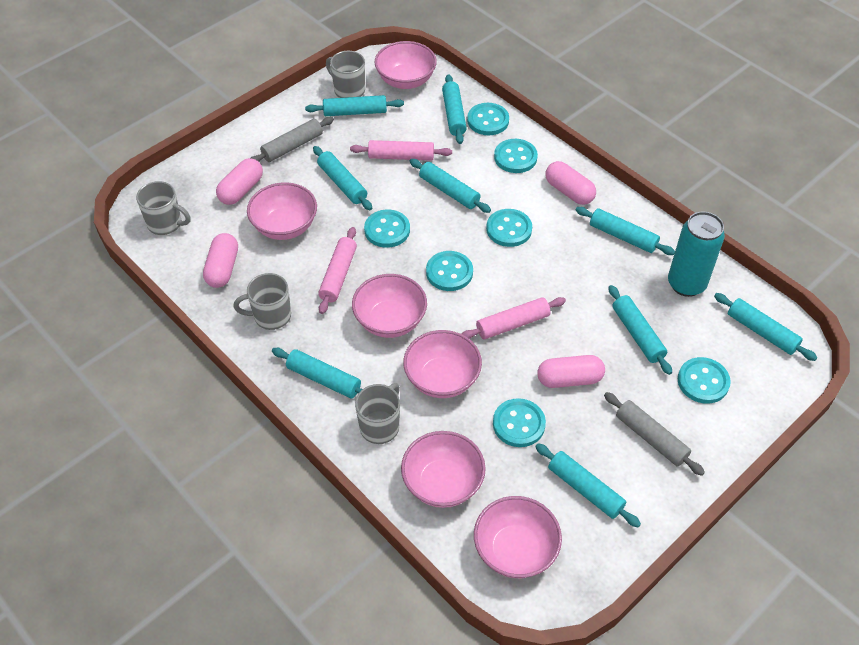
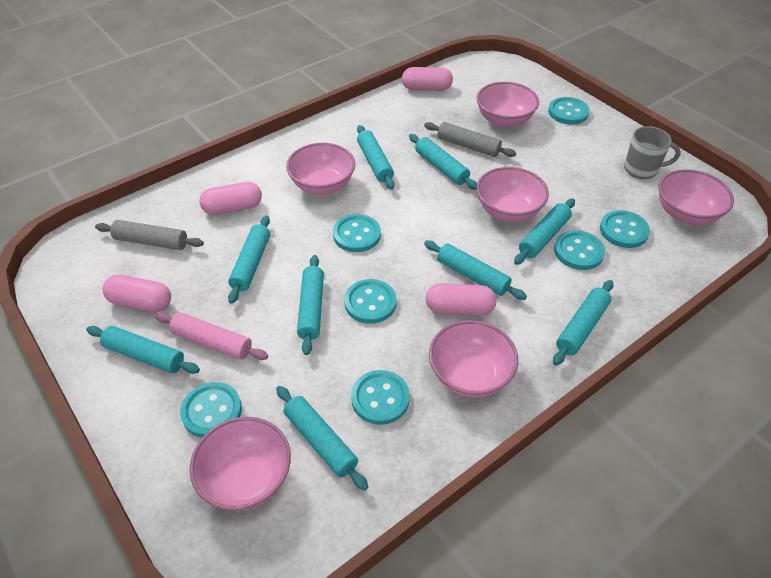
grey mug: [136,181,191,235] [233,273,291,330] [326,51,365,98] [355,383,400,444] = 4 -> [624,126,681,179] = 1
pink rolling pin: [318,227,357,314] [350,140,452,161] [462,297,566,339] = 3 -> [155,312,268,360] = 1
turquoise can: [668,211,725,297] = 1 -> none = 0

